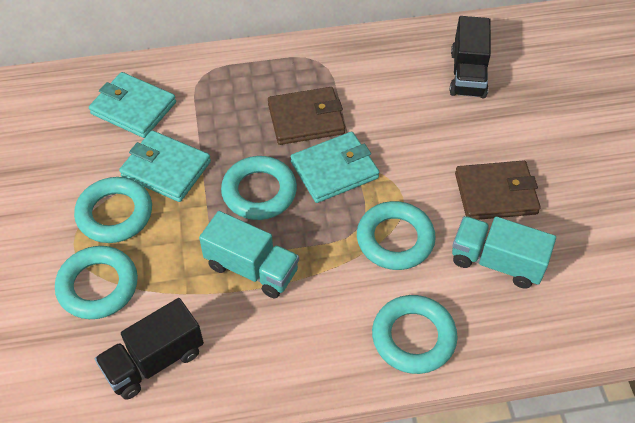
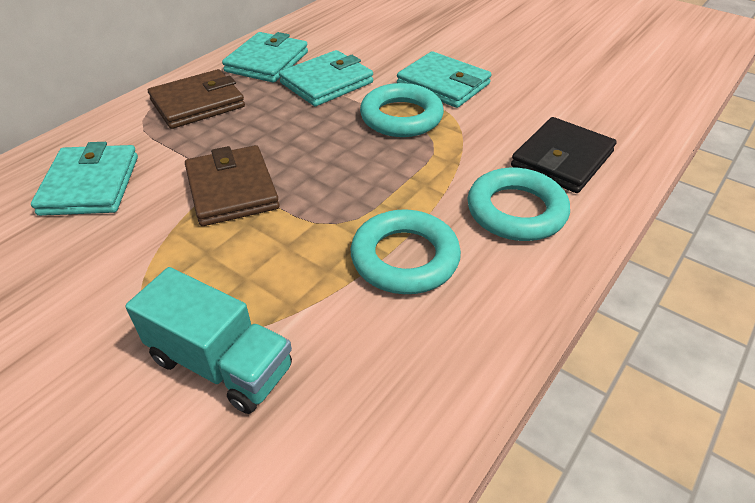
black truck: [95,298,204,400] [450,16,491,98] = 2 -> none = 0
black wallet: none = 0 -> [511,117,617,193] = 1
turquoise ring: [55,246,138,319] [74,177,152,243] [221,156,297,220] [357,201,436,270] [372,295,457,374] = 5 -> [351,209,461,294] [360,83,444,137] [467,167,570,241] = 3
turquoise truck: [199,211,299,298] [452,216,556,288] = 2 -> [125,267,292,414] = 1
turquoise wallet: [89,72,176,138] [119,130,211,202] [291,132,379,203] = 3 -> [31,142,138,216] [222,32,308,83] [279,50,373,106] [397,51,492,108] = 4

